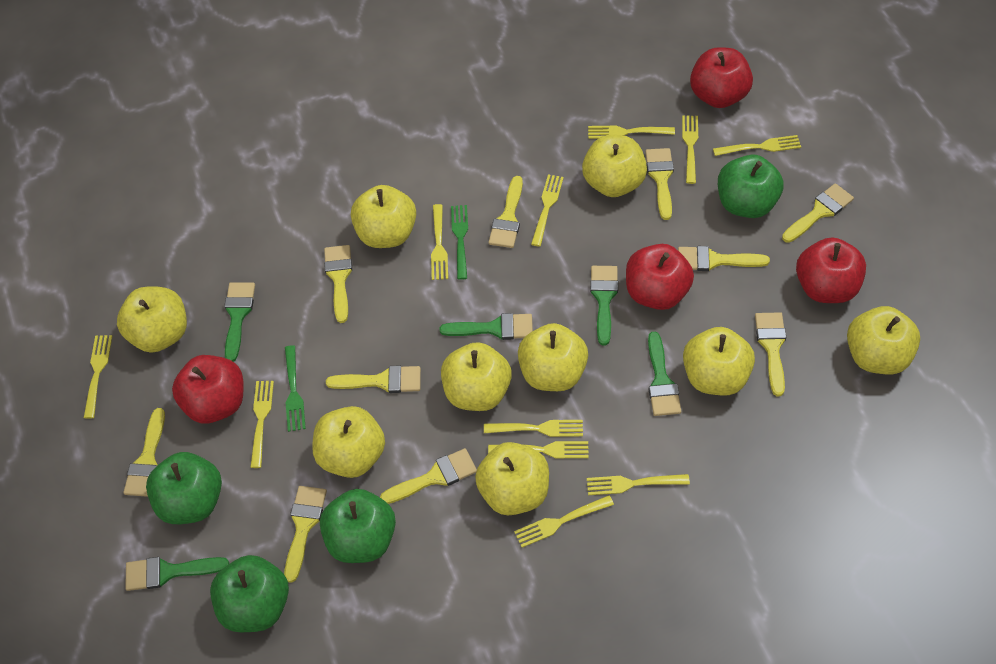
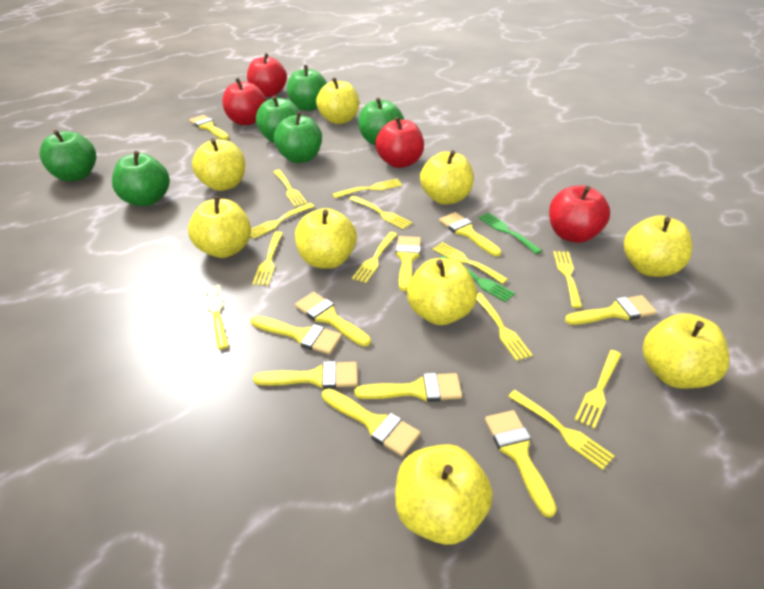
green apple: [146,452,222,524] [210,555,289,632] [320,489,396,563] [718,155,784,218] = 4 -> [40,130,96,181] [112,151,170,206] [256,96,300,143] [274,112,322,163] [287,65,327,111] [358,97,404,145] = 6
green brush: [125,557,229,591] [224,282,255,362] [440,313,533,340] [590,266,618,345] [648,332,681,416] = 5 -> none = 0
yellow fork: [84,335,112,419] [250,381,274,468] [431,204,448,280] [484,420,583,437] [488,441,589,458] [514,495,614,548] [531,174,564,247] [587,474,690,495] [588,126,675,139] [682,115,698,184] [713,135,801,156] = 11 -> [203,285,229,349] [250,203,315,239] [252,232,283,285] [273,170,307,207] [333,179,402,198] [349,196,412,229] [352,232,398,283] [433,242,508,284] [476,293,533,361] [508,390,614,470] [553,251,582,308] [574,350,622,429] = 12

